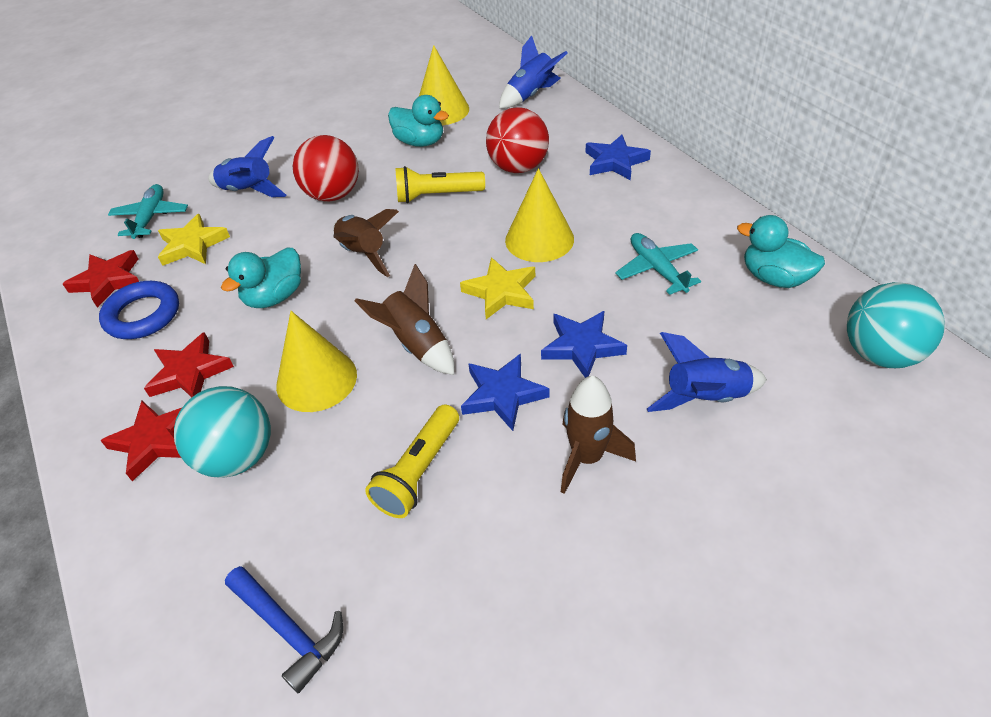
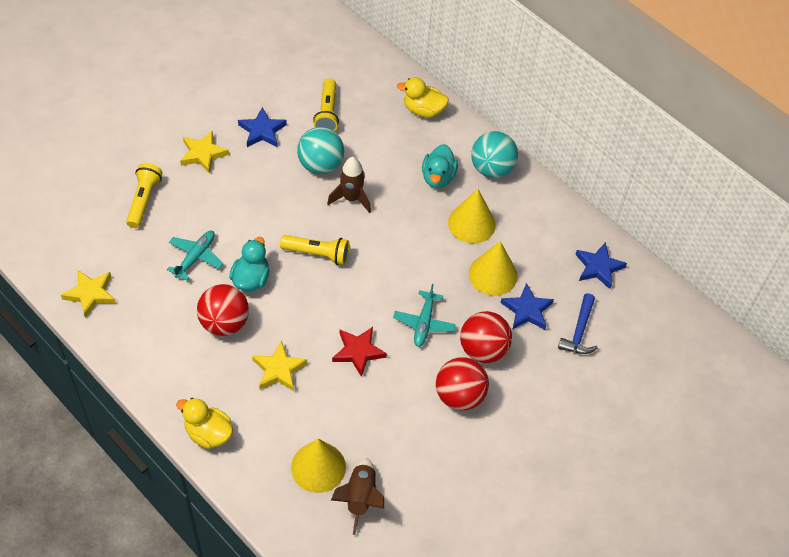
blue ring: [99,281,179,339] = 1 -> none = 0
blue rocket: [208,136,287,197] [499,35,568,108] [647,332,767,412] = 3 -> none = 0
brown rocket: [333,209,399,277] [355,264,454,375] [561,376,636,494] = 3 -> [327,157,371,213] [331,458,384,535] = 2
red ball: [293,135,359,202] [486,107,549,173] = 2 -> [197,284,249,336] [436,357,489,410] [460,311,512,363] = 3
red star: [63,250,140,308] [100,401,181,481] [144,332,234,397] = 3 -> [332,327,387,377] = 1
turquoise duck: [221,248,301,308] [388,95,449,147] [737,215,825,288] = 3 -> [229,237,270,292] [422,144,458,188] = 2
yellow duck: none = 0 -> [176,398,233,449] [397,77,449,118] = 2
yellow flashlight: [365,404,459,518] [395,166,485,203] = 2 -> [126,163,163,228] [280,235,349,265] [313,78,339,131] = 3
yellow star: [158,214,230,266] [460,257,535,319] = 2 -> [61,270,116,318] [180,130,229,174] [252,341,307,391] = 3

